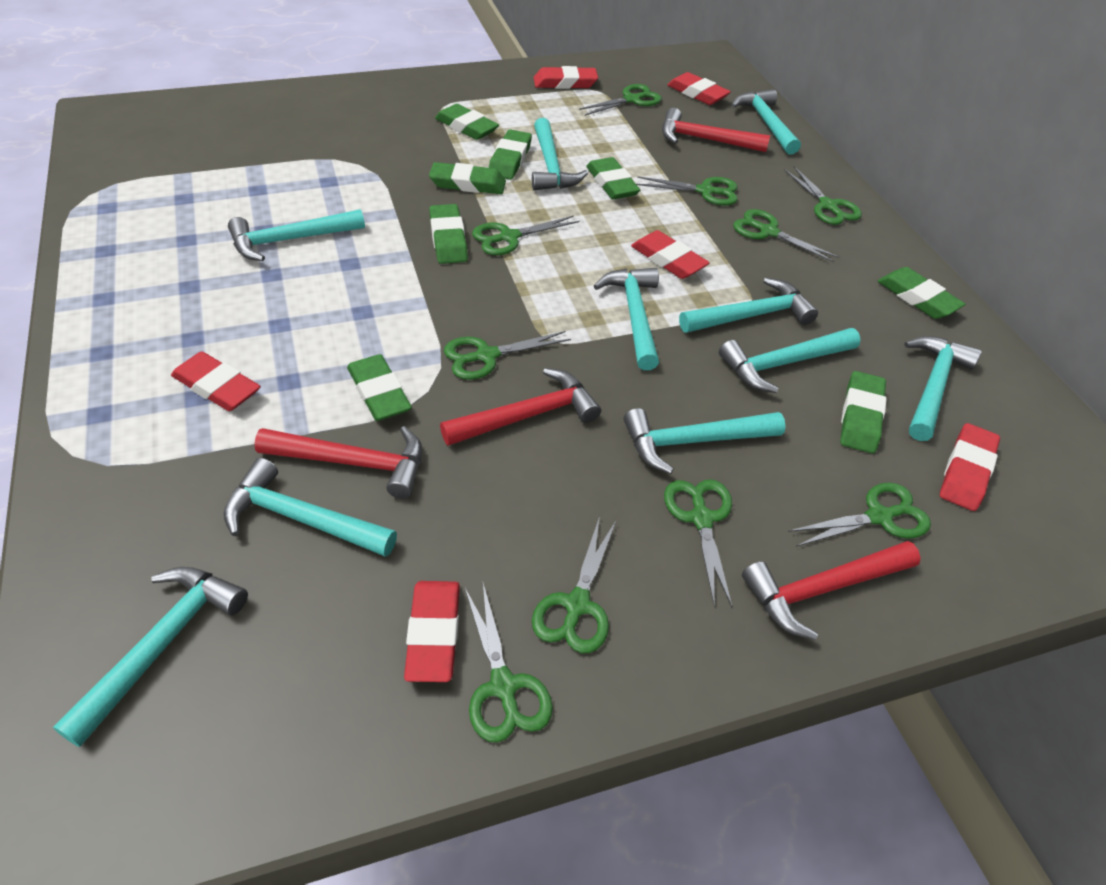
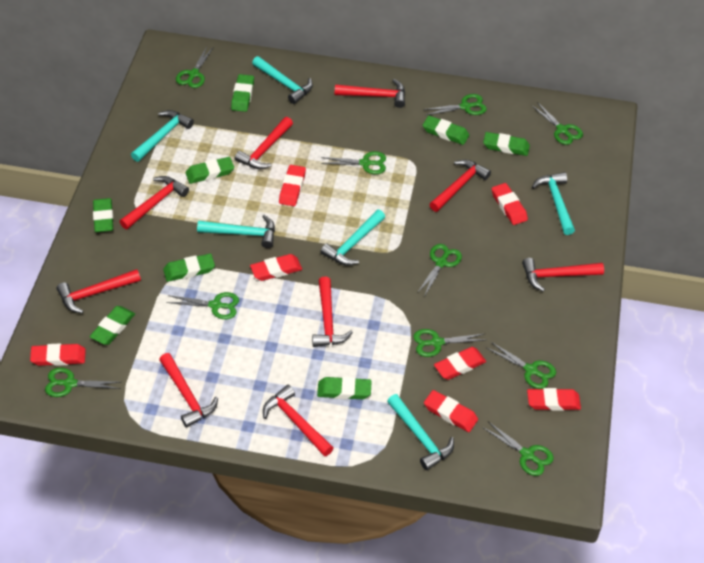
red eraser: [171,351,261,411] [404,581,460,682] [534,66,598,89] [631,230,710,279] [667,72,731,105] [940,423,1000,511] = 6 -> [30,343,86,366] [250,254,302,281] [279,165,306,206] [424,390,478,432] [434,347,486,380] [492,183,528,225] [527,388,581,411] = 7
red hammer: [254,426,422,499] [440,368,601,446] [662,108,770,152] [742,541,921,640] = 4 -> [57,269,141,313] [120,176,189,229] [159,353,218,428] [235,117,293,169] [263,385,333,457] [312,277,353,347] [335,79,405,108] [429,160,491,212] [522,258,604,292] = 9
turquoise hammer: [53,567,248,747] [223,458,397,557] [228,209,365,261] [532,118,588,190] [594,268,659,370] [623,408,785,474] [679,278,818,333] [719,328,861,393] [731,89,801,155] [905,336,982,441] = 10 -> [131,110,194,162] [197,215,275,248] [252,56,313,104] [320,210,385,266] [387,394,454,470] [532,172,575,235] = 6

